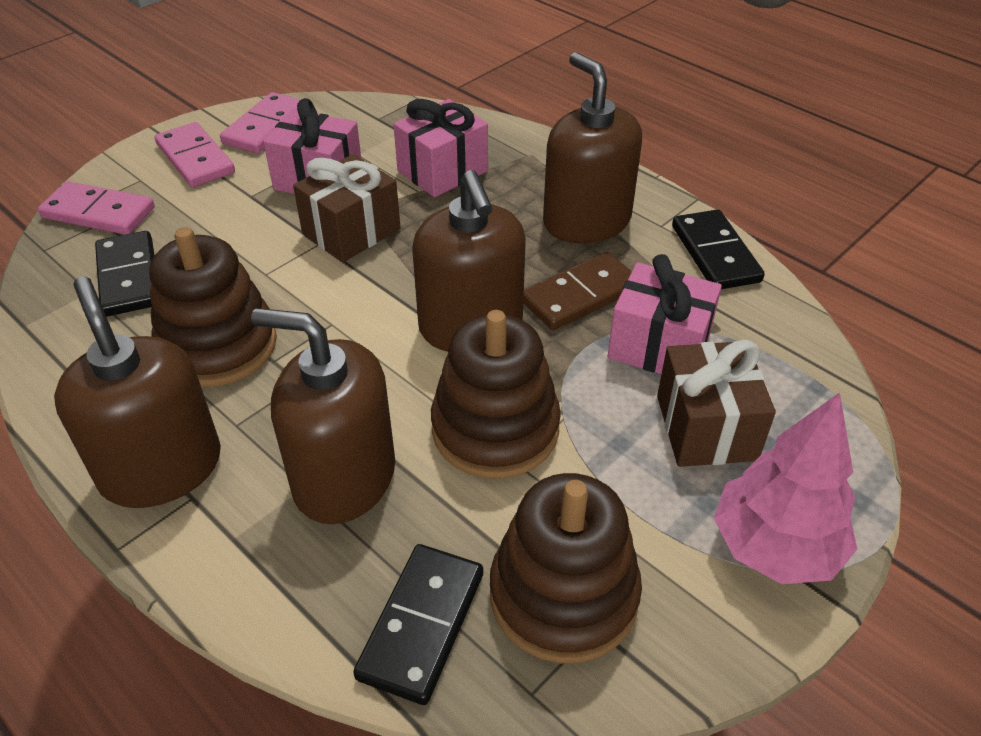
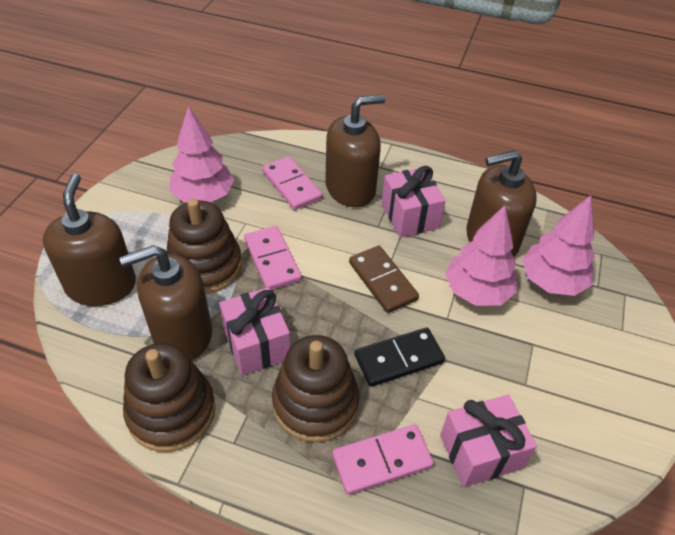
black domino: [95,231,154,317] [353,544,483,705] [672,209,765,289] = 3 -> [355,328,445,387] = 1
brown gift: [293,154,401,262] [657,340,776,467] = 2 -> none = 0
pink tree: [714,392,858,584] = 1 -> [170,106,234,203] [445,205,517,306] [522,195,595,296] = 3

